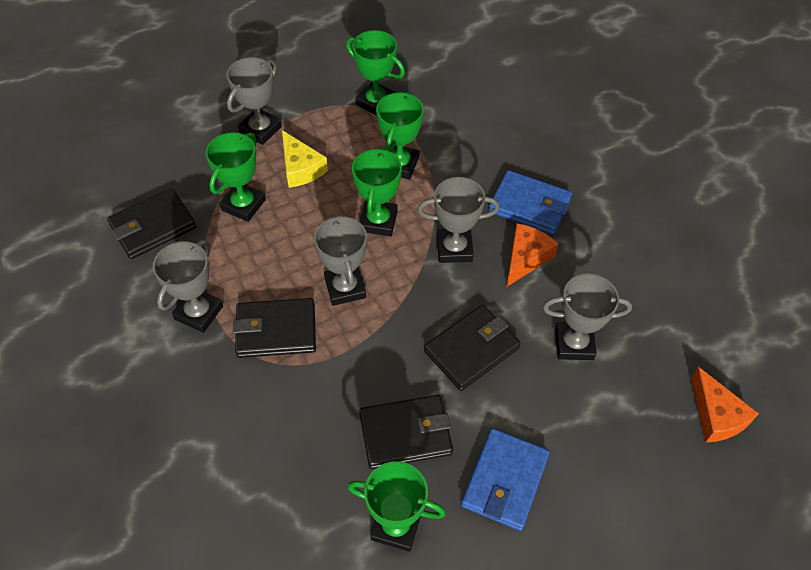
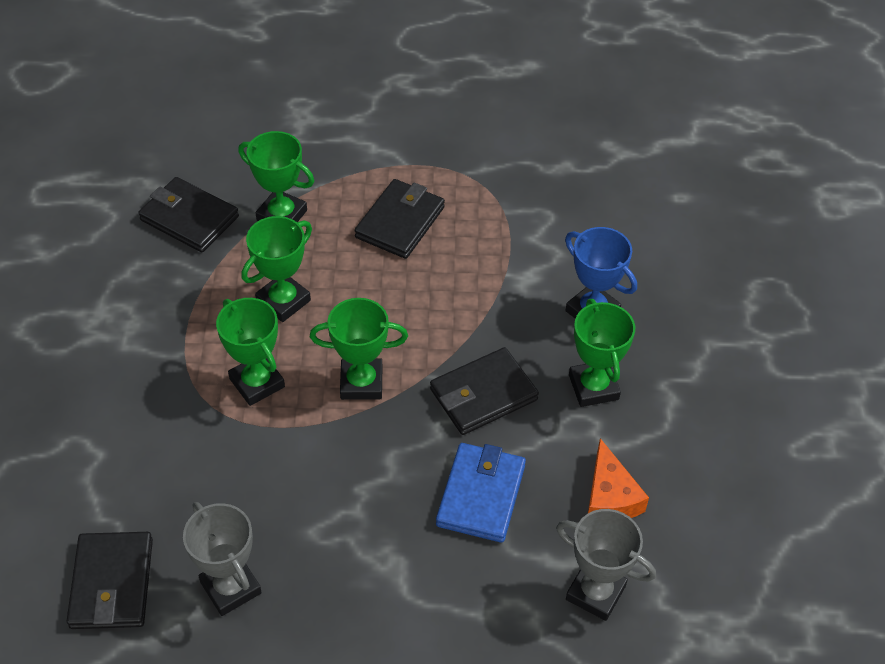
blue trophy: none = 0 -> [565,227,637,319] = 1
blue wallet: [461,428,550,531] [488,170,572,235] = 2 -> [436,443,526,543] = 1
grey trophy: [153,240,223,333] [227,57,282,145] [314,213,367,306] [417,177,499,263] [543,273,632,360] = 5 -> [183,502,262,616] [556,509,656,621] = 2
orange cheese: [506,223,558,287] [691,367,759,443] = 2 -> [588,438,649,518] = 1
yellow cheese: [282,130,328,188] = 1 -> none = 0

